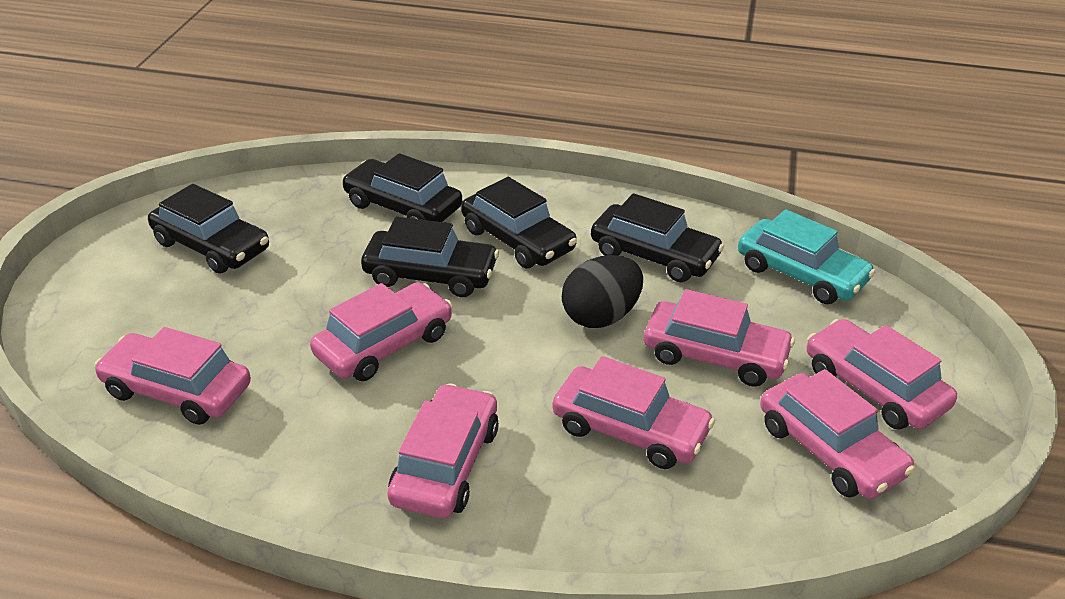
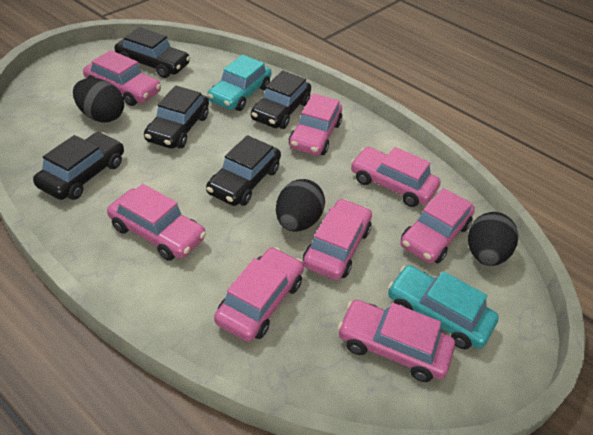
black egg: [562,255,643,328] = 1 -> [73,78,124,122] [276,179,325,232] [468,212,518,266] = 3
pink car: [94,327,251,425] [310,282,452,381] [388,383,499,518] [552,356,715,469] [644,289,795,387] [760,369,915,499] [807,319,957,429] = 7 -> [83,50,161,106] [107,184,206,261] [214,247,304,342] [289,93,342,155] [303,199,372,280] [338,300,455,382] [351,147,441,207] [400,188,475,263] = 8
turquoise car: [738,209,875,304] = 1 -> [207,55,271,111] [388,265,499,349] = 2

